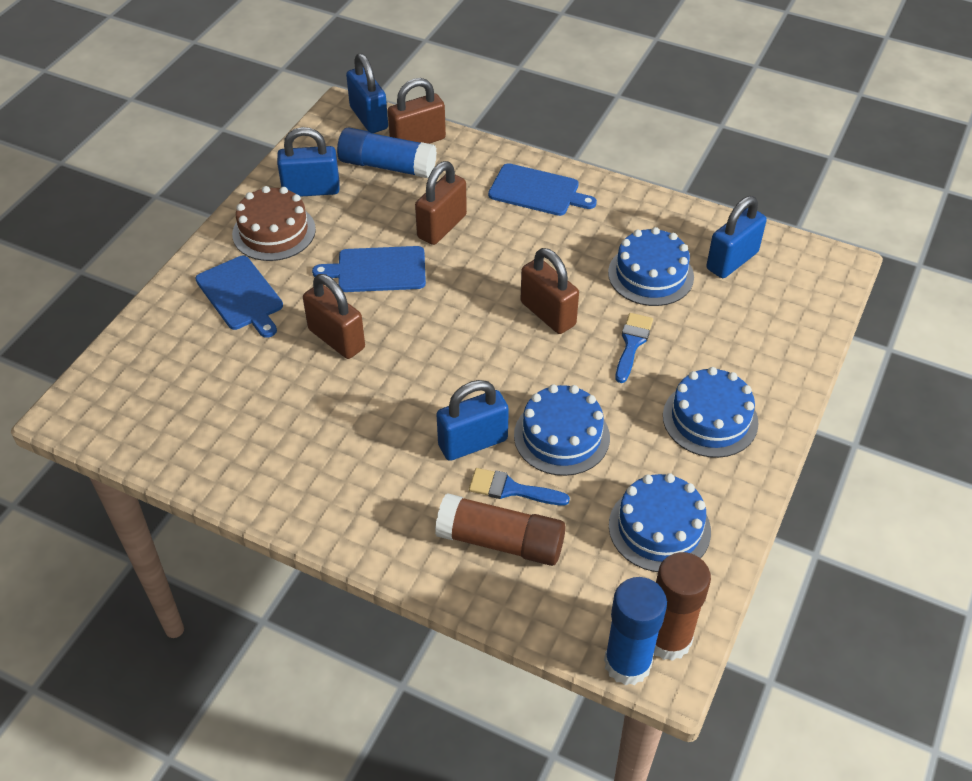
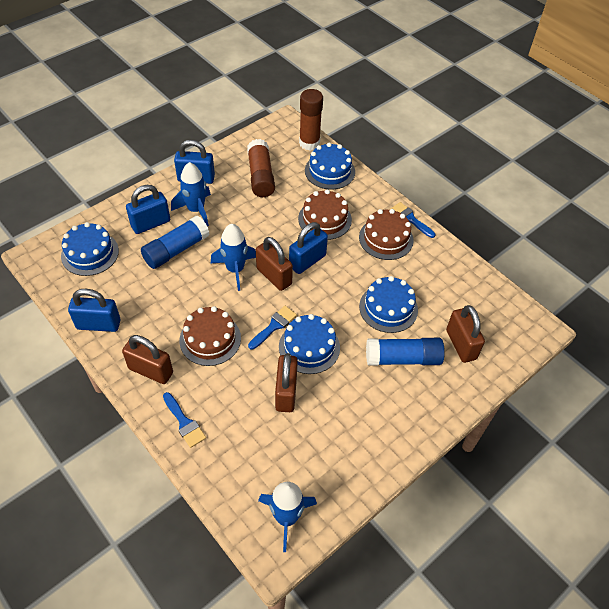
blue brush: [469,468,570,506] [615,313,653,383] = 2 -> [163,392,206,448] [248,306,297,350] [391,202,435,238] = 3
blue cutting board: [195,256,283,338] [312,246,426,292] [488,163,597,216] = 3 -> none = 0
blue rocket: none = 0 -> [171,162,211,226] [211,224,256,291] [258,482,317,552] = 3
brown cake: [232,186,316,261] = 1 -> [179,306,241,366] [298,189,352,240] [359,209,414,260] = 3

